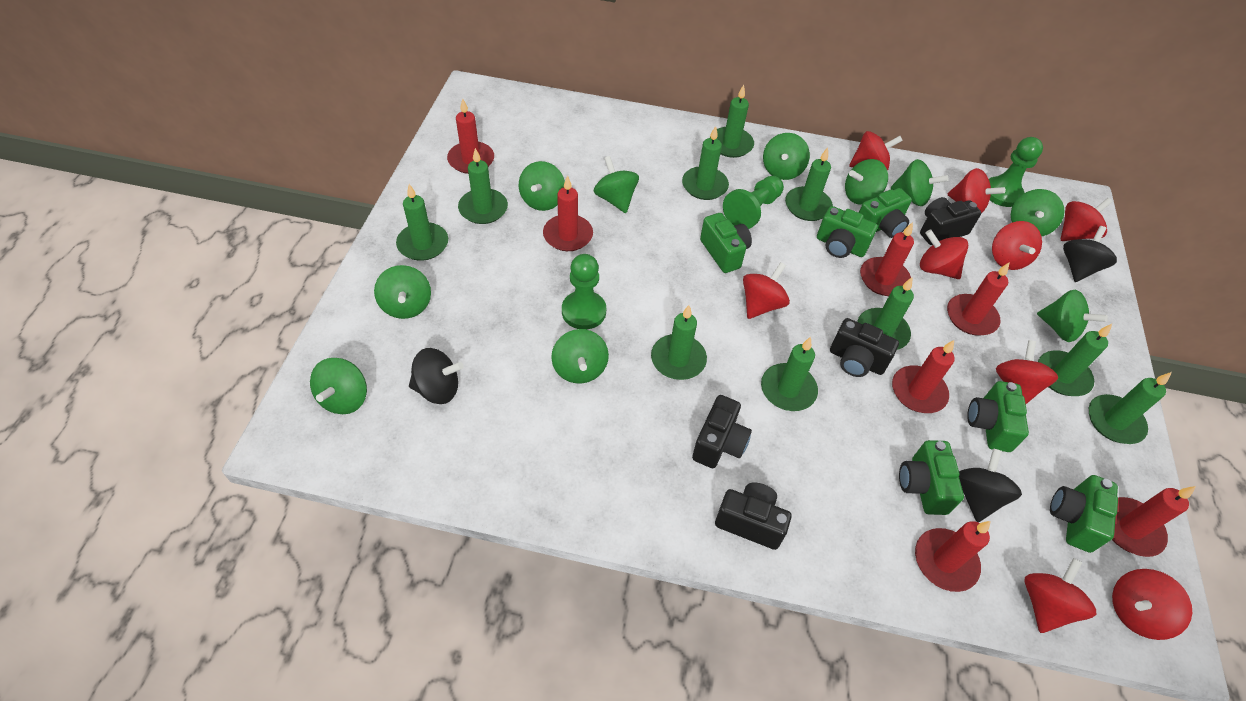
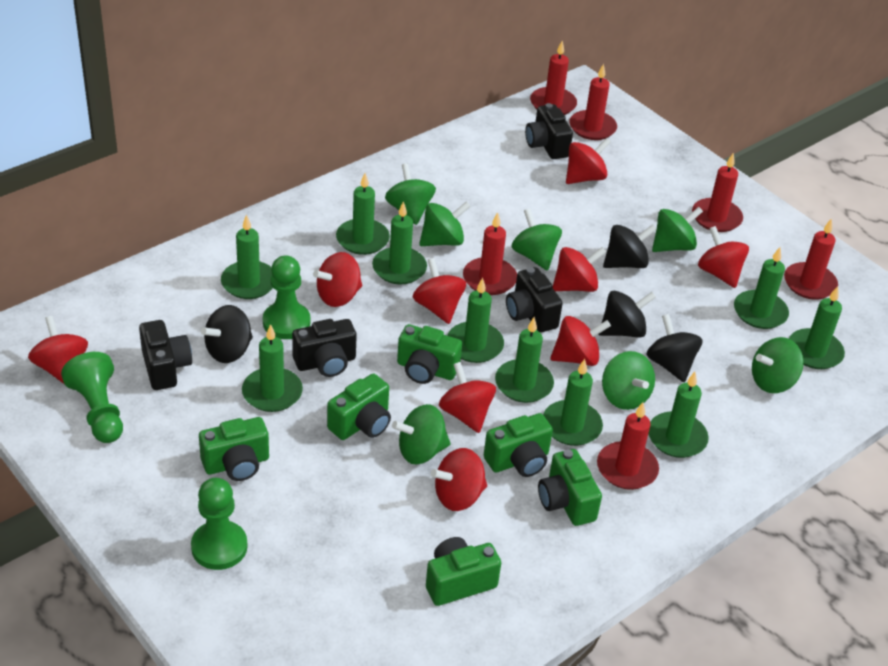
black spinning top: [409,348,464,404] [959,448,1022,522] [1063,226,1117,282] = 3 -> [201,305,253,363] [599,291,656,338] [603,224,657,268] [646,314,703,382] = 4
green spinning top: [310,358,367,414] [374,265,431,319] [519,161,565,211] [552,329,609,383] [594,156,639,213] [763,133,810,180] [845,159,888,205] [891,159,949,206] [1011,189,1065,237] [1037,290,1108,342] = 10 -> [385,163,436,225] [392,404,450,464] [419,201,471,246] [511,208,562,271] [602,351,655,410] [652,207,703,252] [752,337,804,393] = 7
red candle: [447,98,494,174] [543,175,593,251] [860,222,914,296] [892,340,955,413] [915,521,991,592] [947,262,1010,336] [1112,486,1196,557] = 7 -> [463,212,517,295] [530,41,577,115] [569,64,617,140] [597,402,659,490] [692,153,743,232] [784,218,838,300] = 6

